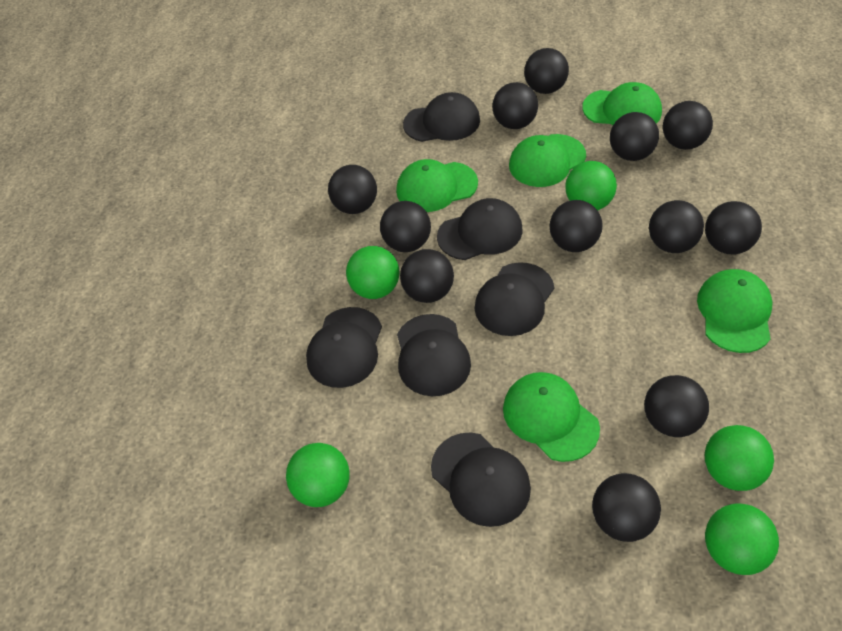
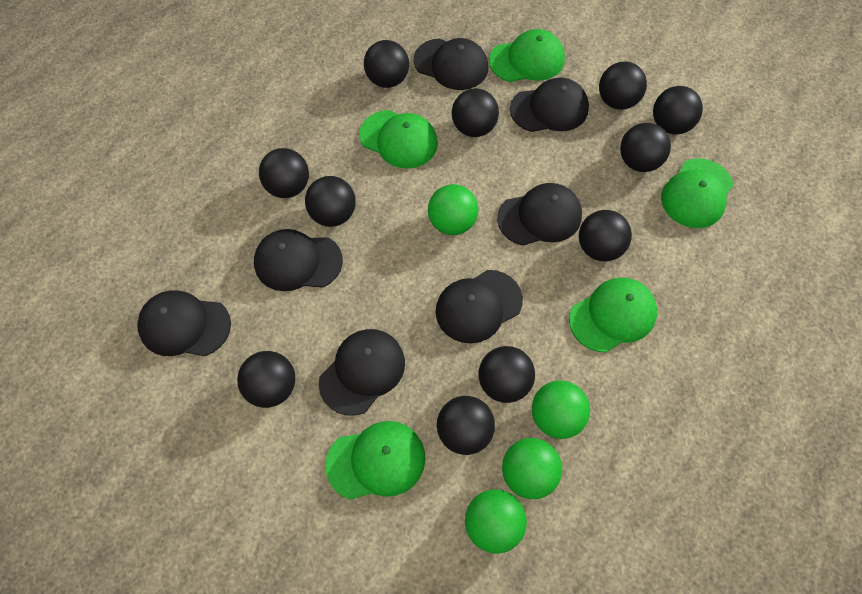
black ball: [328,165,377,214] [380,201,431,252] [400,249,454,303] [492,82,538,129] [524,48,569,94] [550,200,602,252] [592,473,661,542] [610,112,659,161] [644,375,709,437] [649,200,704,253] [663,101,713,150] [705,201,762,254] = 12 -> [237,351,295,408] [259,148,309,198] [305,176,356,227] [364,40,409,88] [437,396,495,455] [452,88,499,137] [478,346,535,403] [579,210,632,261] [599,62,647,110] [620,123,671,172] [653,86,703,135] = 11
black cap: [306,307,382,388] [397,314,471,396] [403,92,480,142] [431,432,531,527] [437,198,523,260] [474,262,554,336] = 6 -> [137,290,231,356] [254,229,343,291] [319,329,405,416] [414,38,488,90] [436,270,523,344] [497,183,582,246] [510,77,589,132] = 7
green ball: [286,443,350,507] [346,246,400,299] [565,161,617,210] [705,425,774,491] [705,503,779,575] = 5 -> [428,184,479,235] [465,489,527,554] [502,438,562,499] [532,380,590,439] = 4

